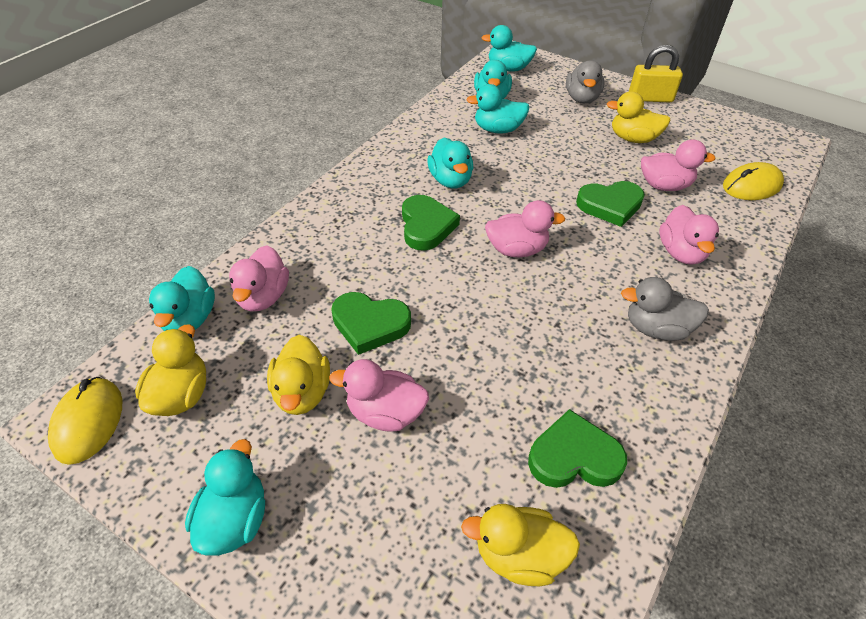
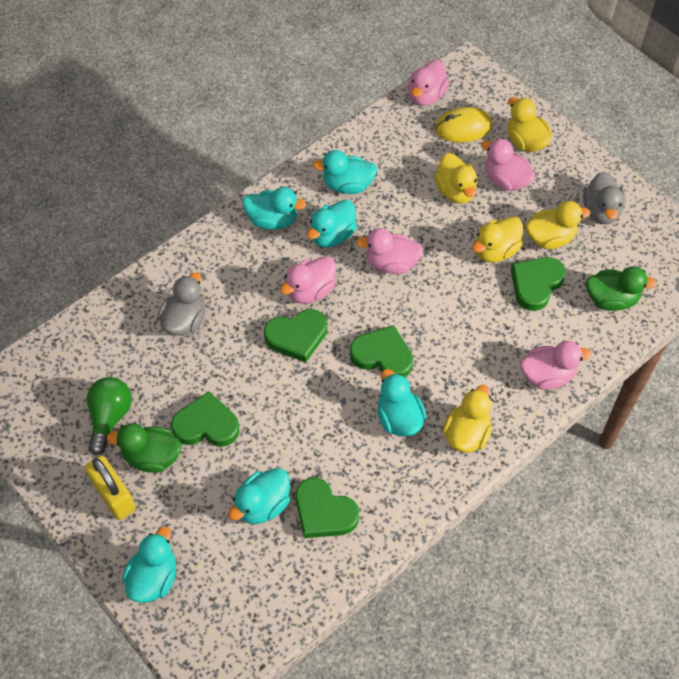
green duck: none = 0 -> [107,423,182,473] [586,266,657,311] = 2
green heart: [331,292,411,355] [402,195,460,251] [528,409,627,488] [576,181,645,227] = 4 -> [171,392,240,447] [264,309,327,363] [295,478,359,538] [350,325,413,377] [511,257,566,311] = 5
green light bulb: none = 0 -> [87,377,132,456] = 1
yellow duck: [135,324,206,416] [267,335,330,415] [461,504,580,586] [607,91,671,143] = 4 -> [434,153,478,204] [443,385,492,452] [472,216,523,262] [508,97,552,152] [525,201,590,249] = 5
yellow mouse: [48,377,123,465] [723,162,784,200] = 2 -> [435,107,492,143] = 1

